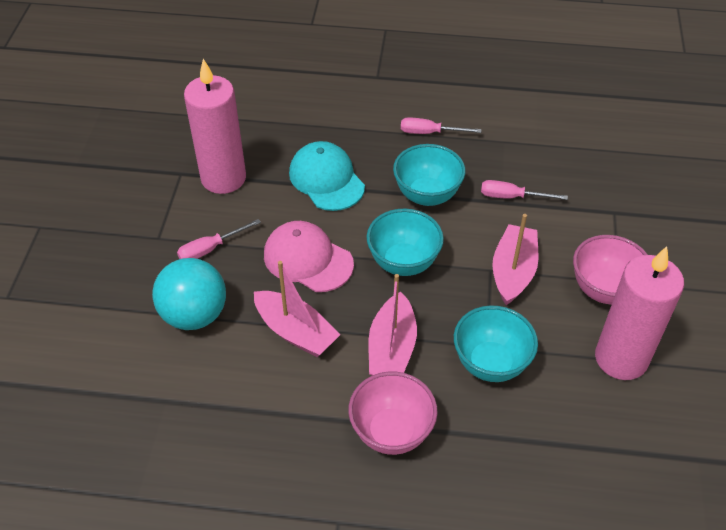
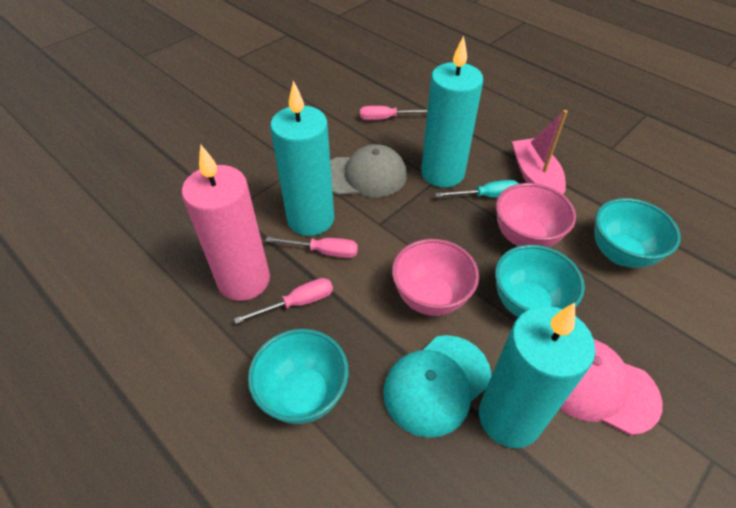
grey cap: none = 0 -> [330,144,407,197] = 1
pink boat: [254,261,341,357] [369,274,417,375] [492,214,538,305] = 3 -> [512,110,568,194] = 1
pink candle: [184,59,246,194] [595,246,684,380] = 2 -> [182,145,270,301] = 1
turquoise ball: [152,258,226,330] = 1 -> none = 0
turquoise candle: none = 0 -> [270,81,334,236] [421,35,483,187] [479,303,596,448] = 3
turquoise screwdriver: none = 0 -> [436,180,520,198] = 1

